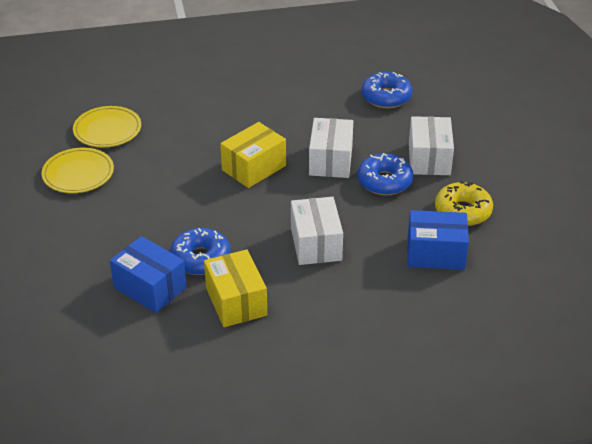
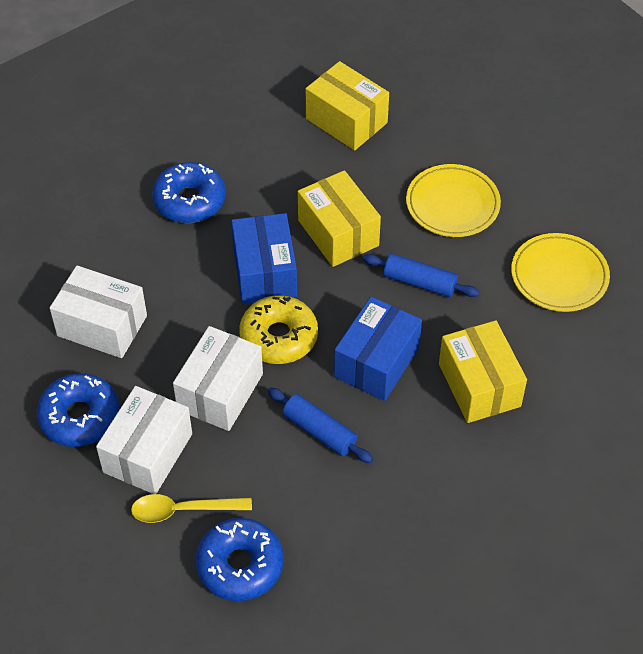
blue rolling pin: none = 0 -> [268,388,373,463] [363,254,479,297] = 2
yellow box: [204,249,267,327] [220,122,286,188] = 2 -> [298,170,381,267] [306,61,389,151] [439,320,527,423] = 3
yellow spoon: none = 0 -> [131,494,252,523] = 1

